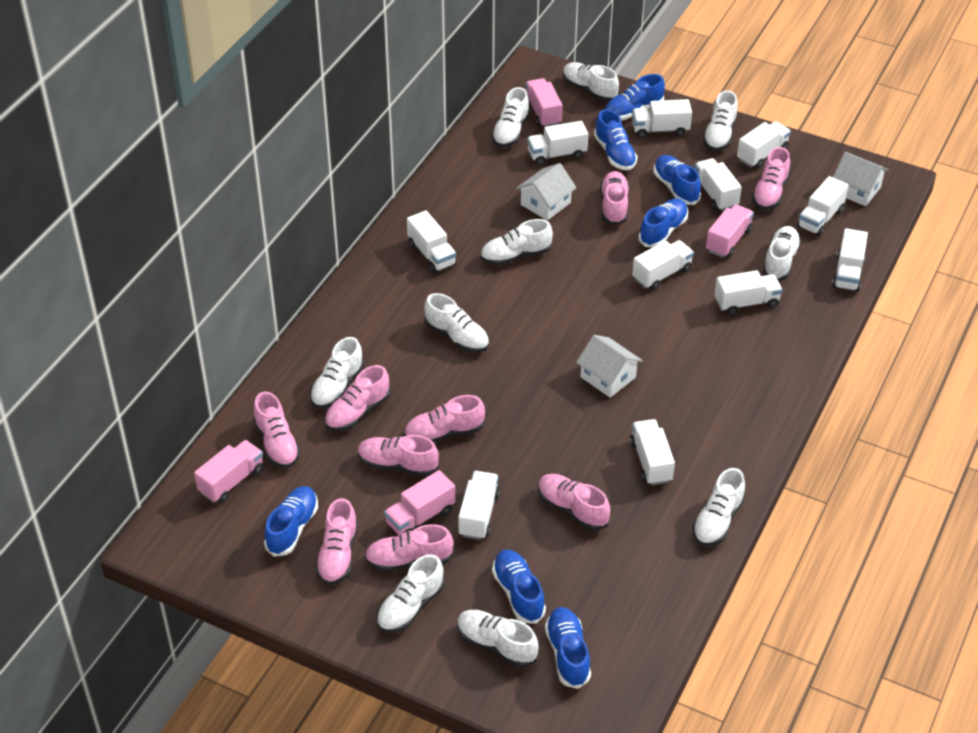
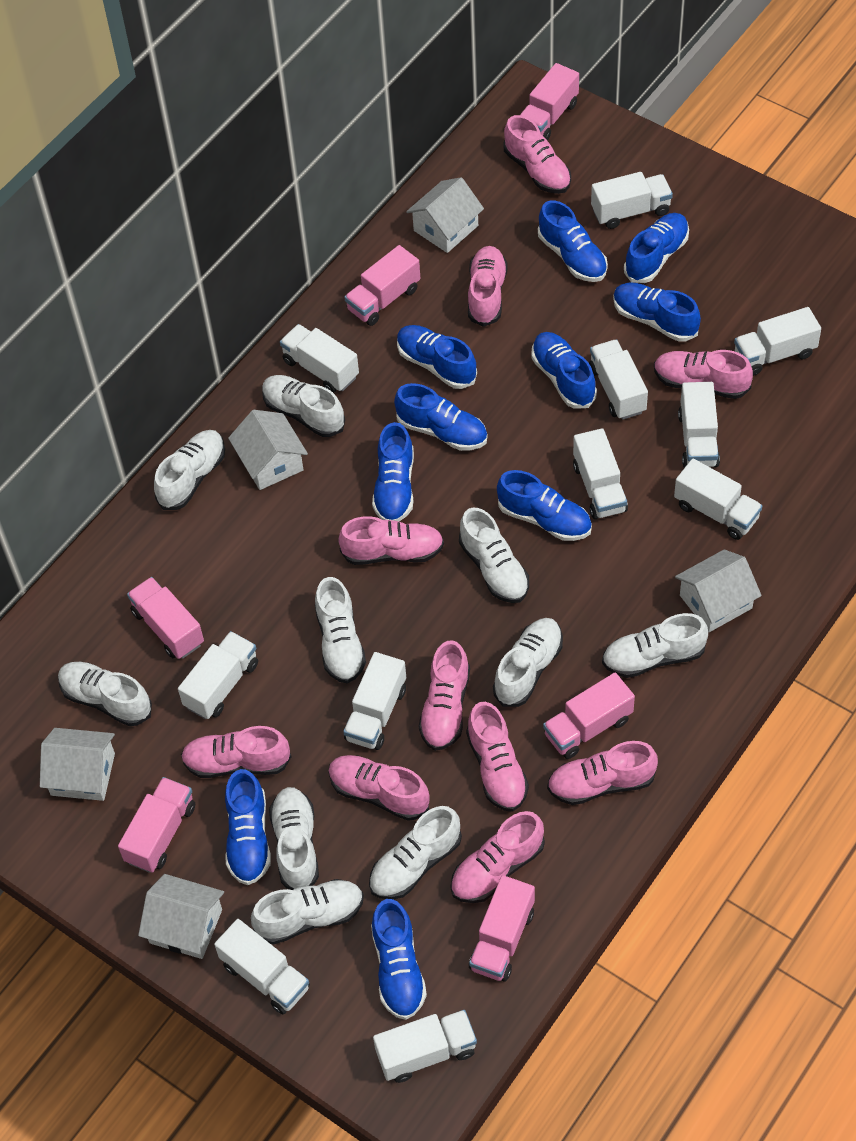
blue shoe: [264,486,318,557] [492,550,546,624] [545,607,591,689] [594,109,638,170] [605,74,665,120] [639,198,688,248] [653,155,701,205] = 7 -> [225,769,271,885] [371,899,427,1020] [372,422,414,522] [394,383,487,451] [397,325,477,389] [497,470,592,541] [531,332,597,409] [538,200,608,282] [613,283,701,342] [624,213,689,283] = 10
pink shoe: [253,392,300,468] [315,498,358,585] [325,365,391,431] [358,435,439,477] [364,524,454,571] [404,395,485,442] [538,474,610,531] [600,171,629,225] [752,147,790,210] = 9 -> [181,726,291,778] [328,755,430,821] [338,516,444,565] [419,640,470,751] [450,811,545,903] [466,702,529,812] [468,246,508,327] [503,115,571,194] [547,741,658,805] [654,350,753,399] = 10
pink truck: [194,440,264,503] [384,470,455,535] [526,78,562,127] [706,204,754,258] = 4 -> [118,777,195,873] [127,577,204,659] [344,245,421,326] [469,875,535,982] [520,63,579,140] [543,673,635,759] = 6
white house: [516,163,577,221] [576,335,643,398] [833,152,889,206] = 3 -> [40,728,115,801] [138,874,224,959] [228,410,308,490] [406,177,484,253] [675,549,762,632] = 5

